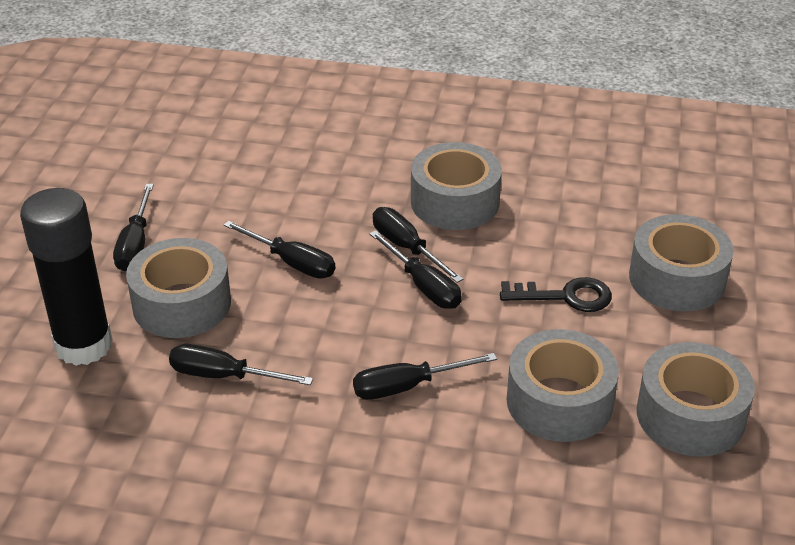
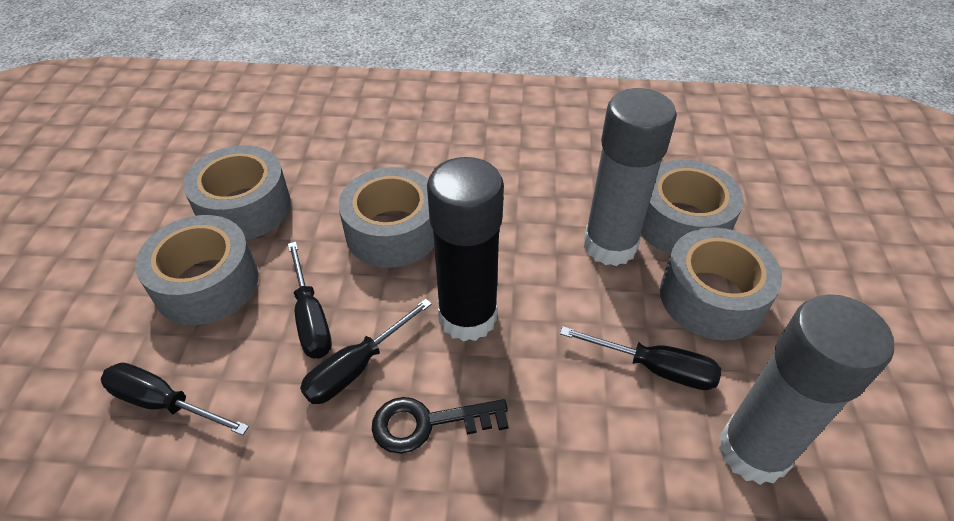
black screwdriver: [113,184,154,271] [169,344,313,385] [224,221,335,279] [353,353,497,400] [369,230,462,309] [373,207,464,283] = 6 -> [101,363,249,435] [288,242,332,359] [300,298,432,404] [560,326,722,390] = 4
grey glue stick: none = 0 -> [584,88,677,266] [719,294,894,485] = 2

